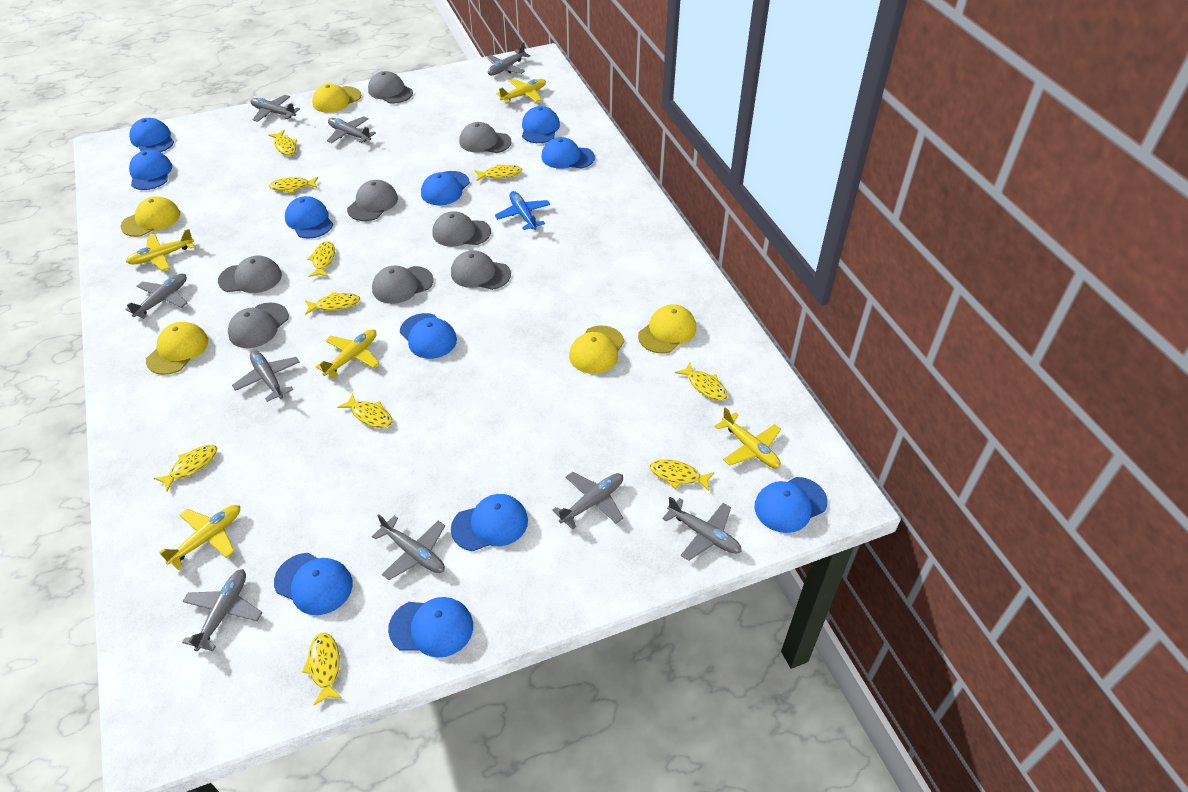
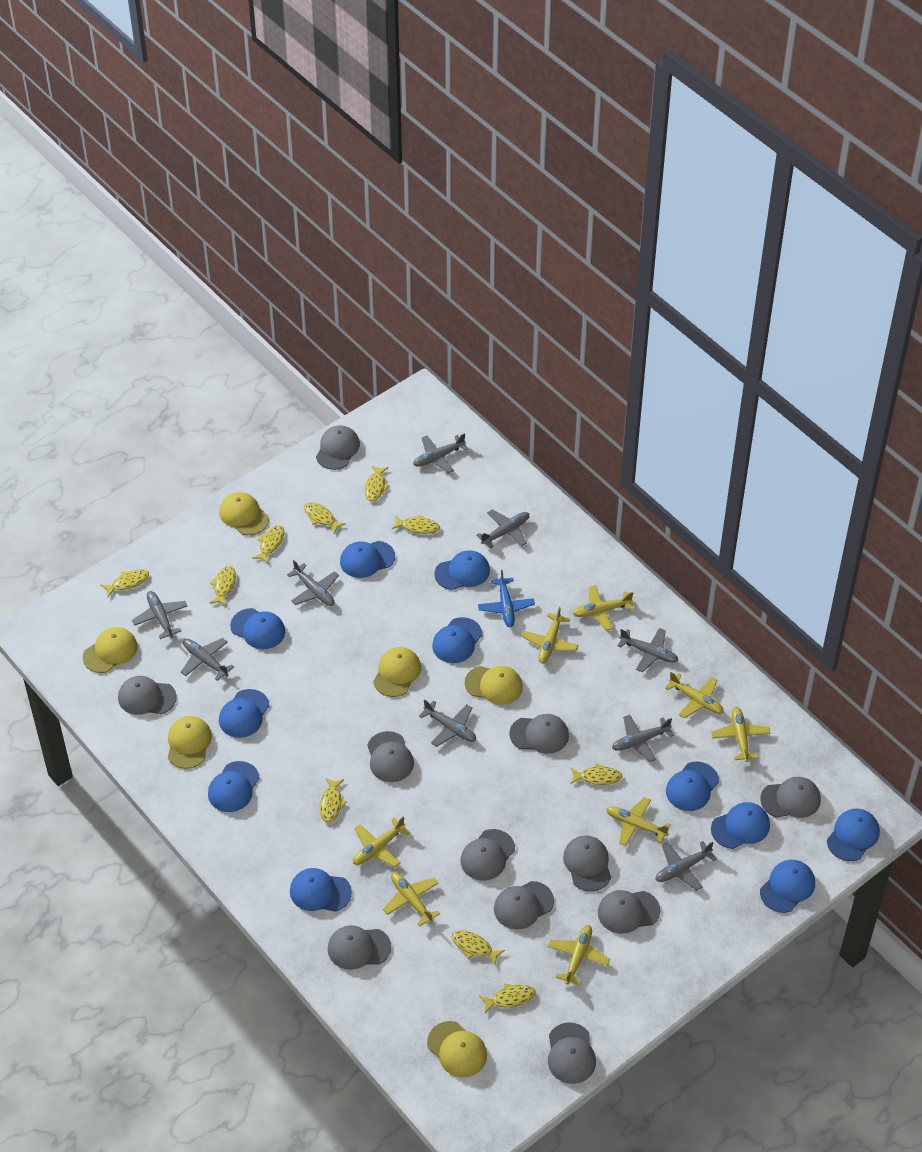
grey cap: [218,256,282,293] [228,303,289,348] [347,180,398,221] [368,71,413,104] [372,265,433,304] [432,211,491,247] [451,250,511,290] [459,122,512,153] = 8 -> [118,676,177,715] [316,425,360,470] [328,925,391,970] [367,731,414,782] [461,829,515,881] [494,881,554,930] [509,714,569,754] [548,1022,596,1084] [563,835,611,892] [598,890,660,934] [760,777,821,818] = 11
yellow cap: [121,196,180,237] [146,322,208,375] [312,84,361,113] [569,326,624,374] [638,304,696,353] = 5 -> [83,627,138,673] [168,716,212,769] [219,492,269,535] [373,647,421,697] [427,1021,487,1077] [465,666,523,705] = 6
yellow plane: [126,229,194,271] [159,505,240,570] [316,329,379,379] [496,78,546,103] [715,407,781,469] = 5 -> [353,816,410,867] [383,872,440,926] [522,607,578,664] [548,925,610,985] [572,585,634,631] [606,797,671,846] [665,672,724,719] [711,707,771,762] = 8

